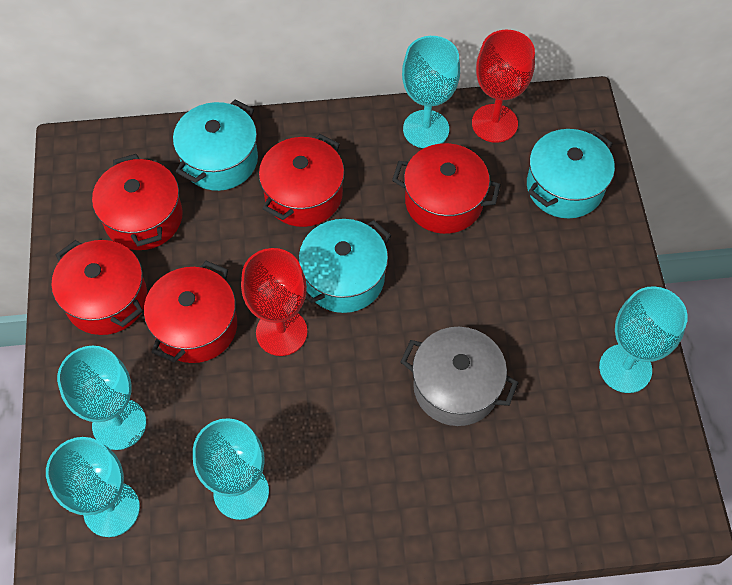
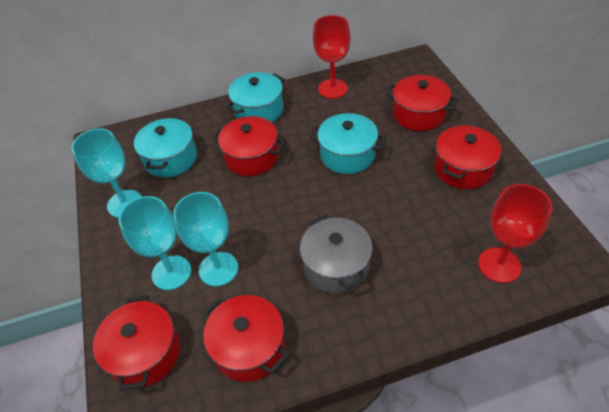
turquoise goblet: [46,437,140,537] [57,346,146,450] [193,418,269,520] [402,36,460,148] [599,286,688,393] = 5 -> [72,128,142,218] [119,196,191,290] [173,192,238,286] = 3

